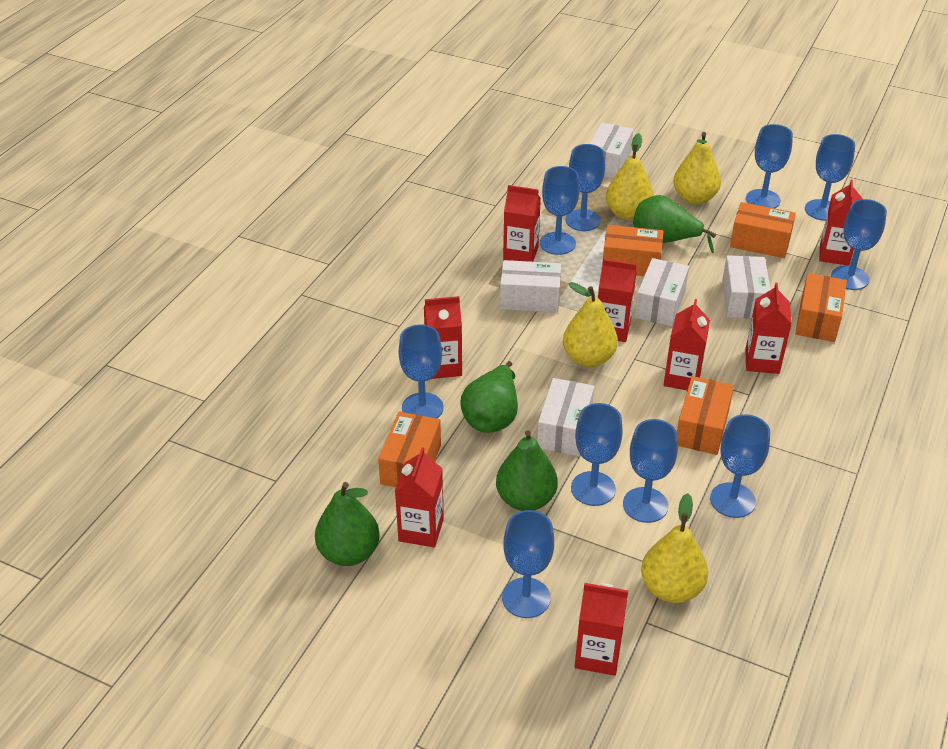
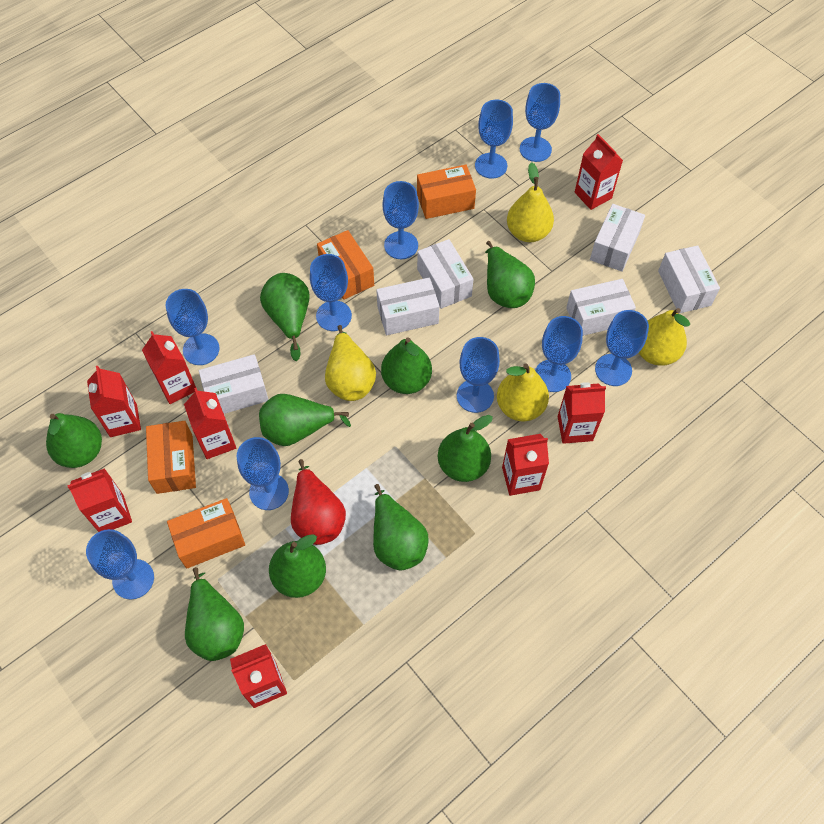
green pear: [315,482,380,566] [461,361,518,433] [496,430,558,511] [633,195,717,253] = 4 -> [46,413,102,468] [185,567,244,661] [259,394,351,446] [260,273,310,361] [269,534,326,598] [373,484,429,570] [381,337,432,394] [438,415,493,482] [485,241,535,308] = 9
orange box: [378,412,441,487] [602,225,664,276] [677,376,734,455] [730,202,796,258] [795,273,847,342] = 5 -> [146,421,196,494] [167,498,245,569] [317,230,374,300] [417,165,476,219] = 4
red pear: none = 0 -> [291,459,346,545] = 1
white box: [500,260,561,313] [537,378,594,456] [590,123,633,179] [635,258,689,326] [722,255,771,319] = 5 -> [199,354,269,414] [376,278,440,335] [417,239,473,309] [566,279,636,336] [590,204,645,272] [658,245,720,313] = 6

